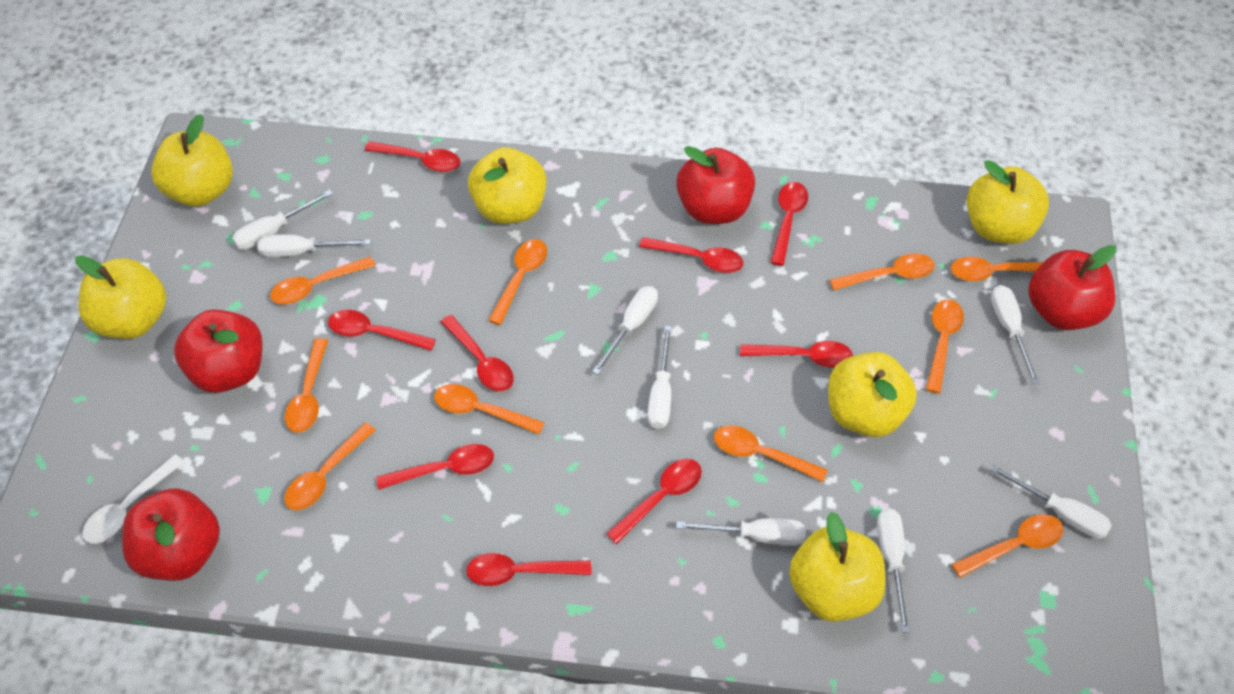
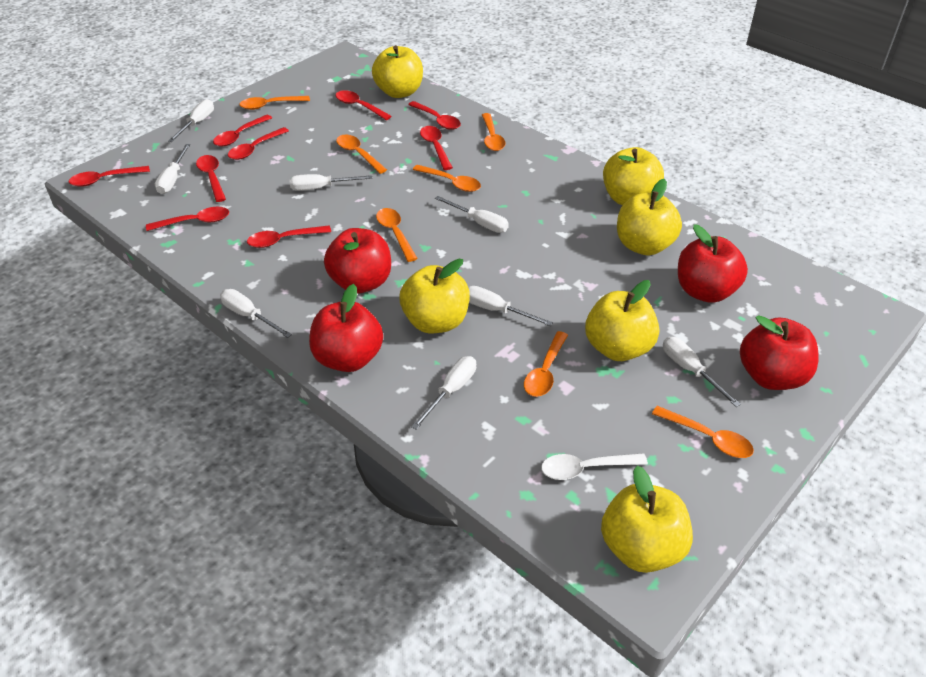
orange spoon: [270,256,375,304] [284,422,376,510] [285,338,328,433] [434,384,545,434] [488,239,547,325] [714,425,828,482] [830,253,935,290] [926,299,964,393] [951,257,1043,281] [951,514,1063,578] = 10 -> [239,96,310,110] [336,135,387,174] [376,208,418,262] [413,165,481,192] [482,113,506,151] [524,331,568,397] [652,406,754,458] = 7

